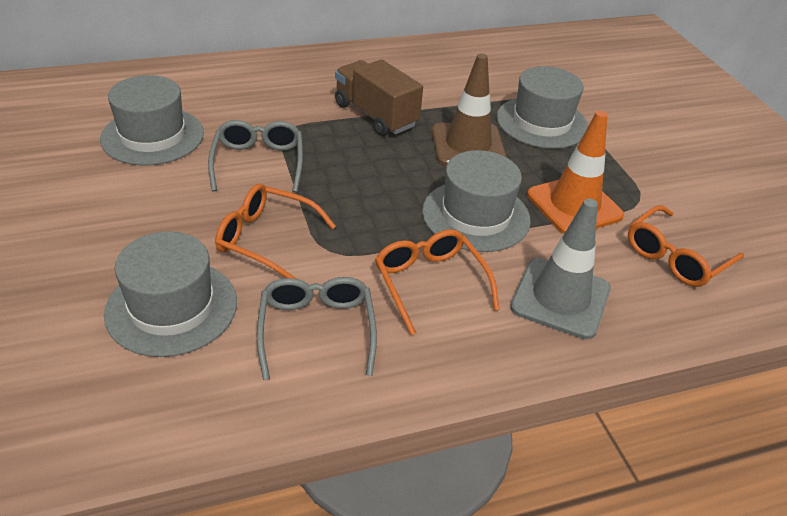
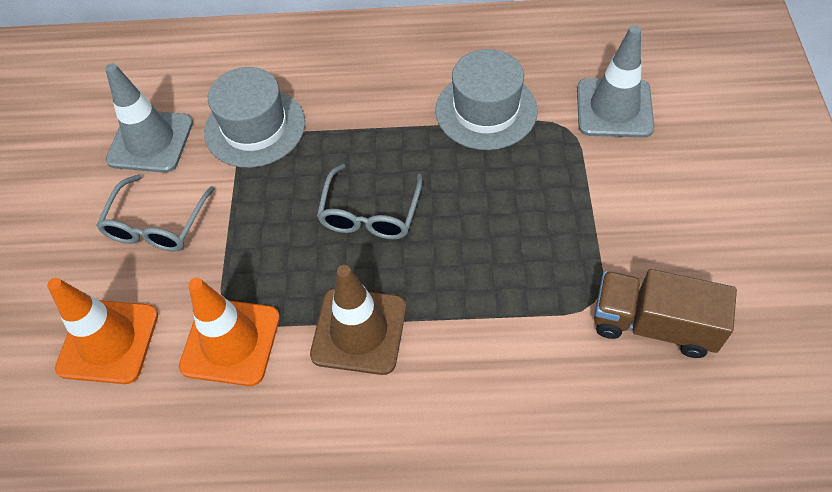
grey hat: [100,75,204,165] [104,231,237,357] [422,150,531,252] [496,66,588,149] = 4 -> [204,67,305,168] [435,49,538,150] = 2
grey traffic cone: [510,199,611,339] = 1 -> [105,63,193,173] [577,25,654,138] = 2
orange glasses: [215,184,336,279] [375,229,500,335] [628,205,744,287] = 3 -> none = 0
orange traffic cone: [527,111,624,234] = 1 -> [47,278,158,384] [179,278,280,386] = 2

